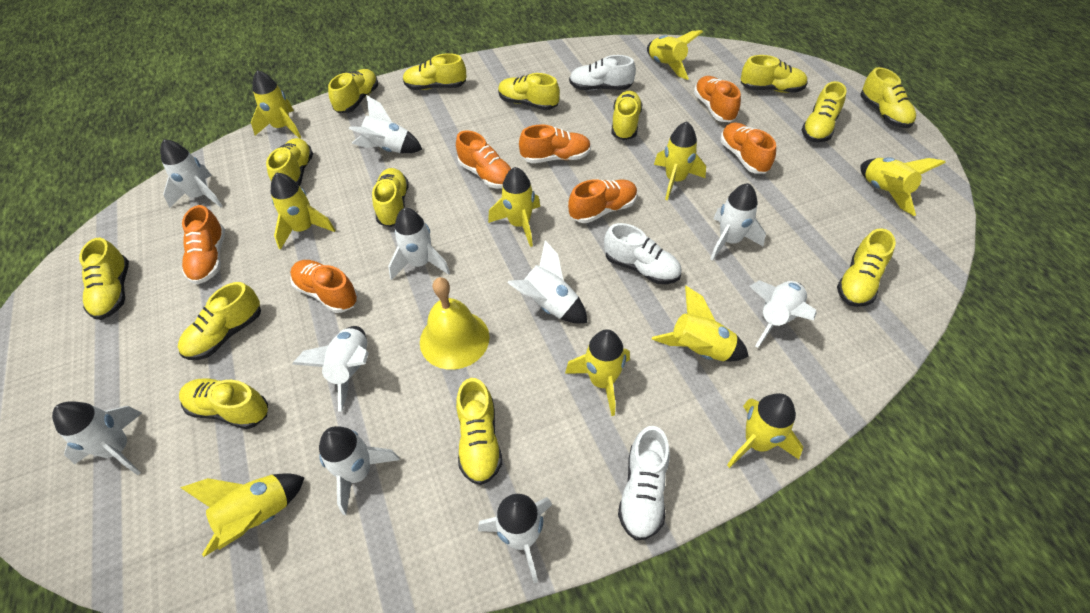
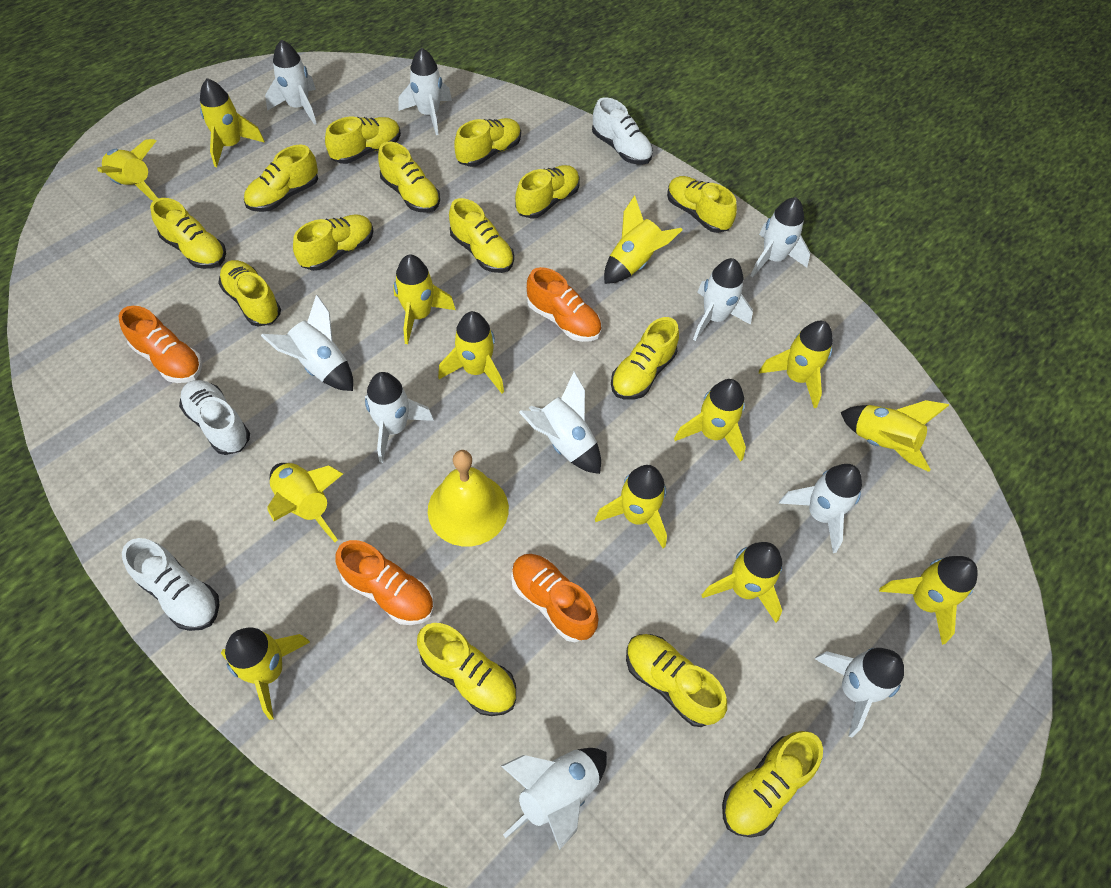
orange shoe: [182,205,225,284] [290,260,358,313] [456,130,512,189] [519,124,591,163] [568,179,638,223] [694,76,741,122] [720,122,776,174] = 7 -> [119,306,202,383] [335,540,434,625] [511,554,599,642] [527,267,601,342] = 4
yellow rocket: [181,473,305,557] [251,70,301,139] [271,173,335,250] [488,167,540,247] [565,329,630,416] [647,30,703,80] [652,286,749,361] [654,122,706,201] [727,393,803,468] [860,157,946,216] = 10 -> [97,139,158,201] [200,78,265,167] [221,627,310,720] [267,463,343,542] [393,255,456,344] [438,311,504,393] [595,465,667,548] [604,195,682,284] [674,379,746,461] [702,542,782,623] [759,321,833,408] [841,400,949,472] [879,556,978,645] = 13

